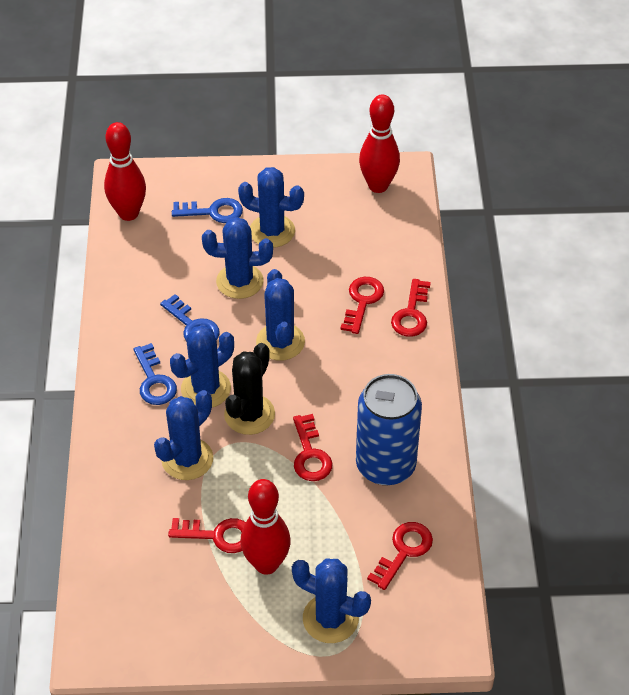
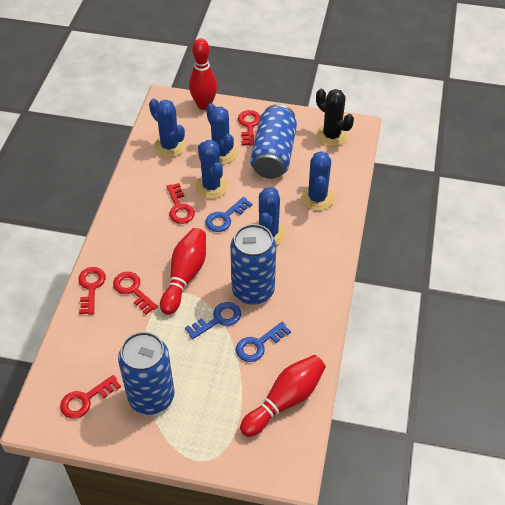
blue cactus: [154,390,213,480] [170,325,234,407] [202,217,273,299] [238,167,304,248] [256,269,305,361] [292,559,371,643] = 6 -> [149,99,186,158] [195,140,228,199] [206,103,237,165] [256,187,286,246] [301,151,335,211] = 5
blue can: [356,374,422,485] = 1 -> [118,332,175,415] [230,224,276,305] [250,104,297,179] = 3

